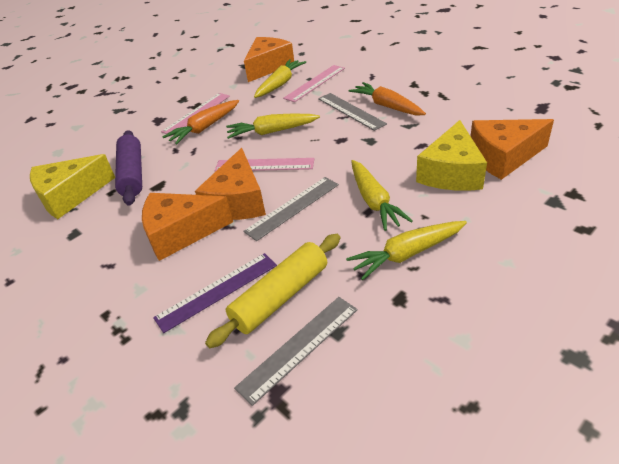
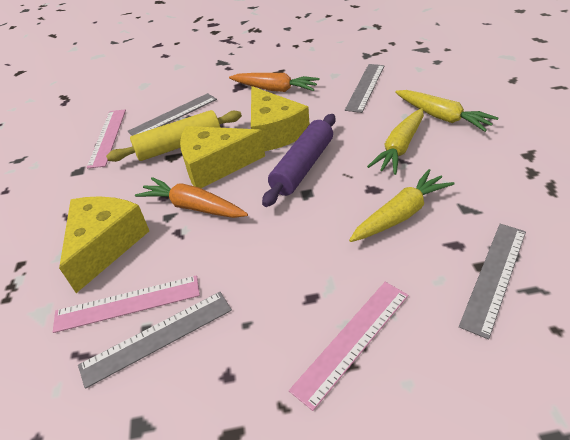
grey ruler: [234,297,358,406] [243,177,339,241] [318,93,387,131] = 3 -> [78,292,232,389] [128,93,217,136] [345,64,384,113] [459,224,526,339] = 4
orange cheese: [142,193,233,261] [195,148,266,220] [244,37,294,82] [471,119,554,180] = 4 -> none = 0
purple ruler: [153,253,277,333] = 1 -> none = 0
yellow carrot: [226,114,320,139] [254,59,306,98] [346,221,467,280] [351,160,413,231] = 4 -> [349,169,454,242] [367,108,424,175] [395,90,498,132] = 3
yellow cheese: [30,154,115,219] [416,120,487,191] = 2 -> [59,196,149,293] [180,126,265,188] [251,86,309,151] = 3

